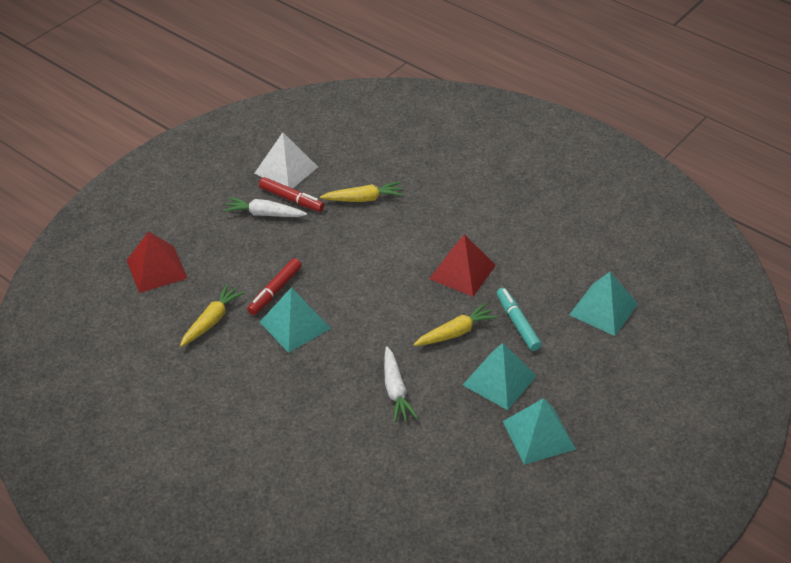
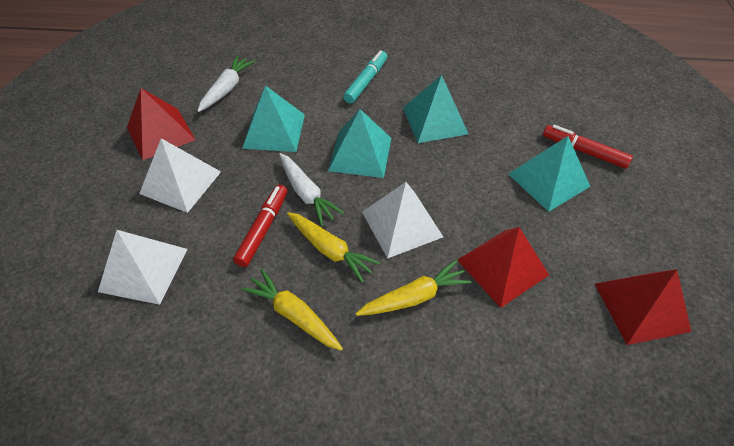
red pyramid: [127,231,187,293] [429,234,496,297] = 2 -> [127,88,196,160] [457,227,549,308] [595,269,691,345] = 3
white pyramid: [255,132,318,189] = 1 -> [98,230,187,305] [139,138,221,213] [362,182,443,259] = 3

